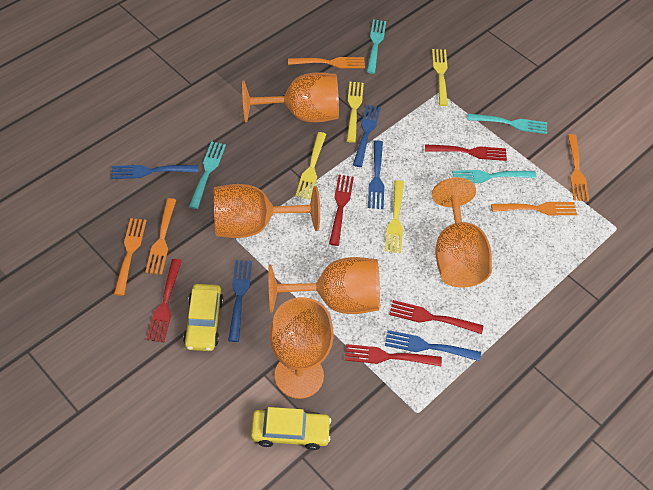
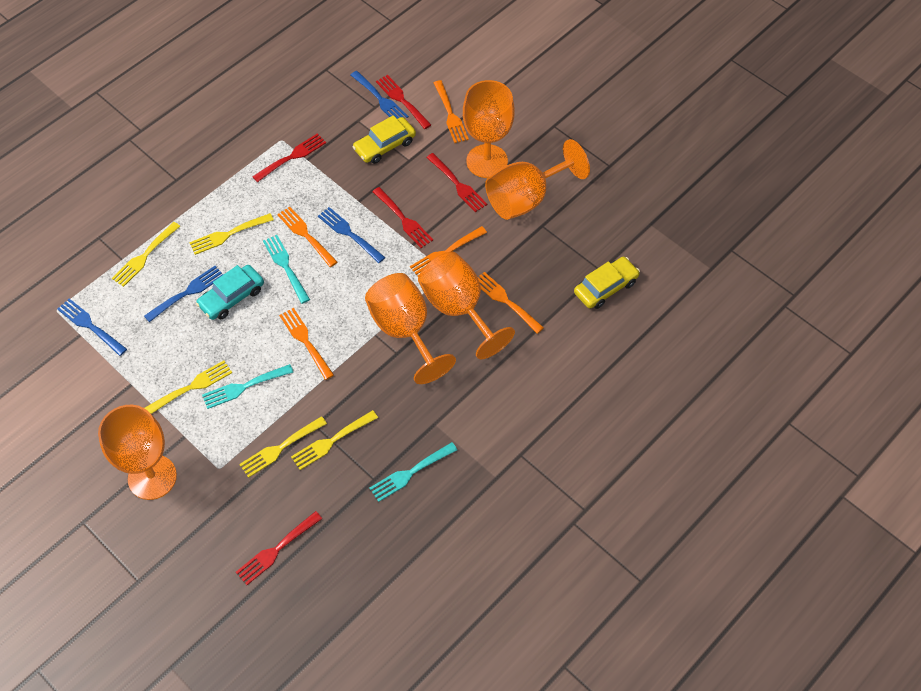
blue fork: [111,165,198,179] [228,260,252,342] [353,105,381,167] [368,140,384,209] [385,330,481,361] = 5 -> [57,298,127,356] [144,266,223,322] [318,207,385,263] [351,71,409,119] = 4
turquoise car: none = 0 -> [196,265,264,320] = 1
turquoise fork: [189,141,226,209] [367,19,386,74] [452,170,536,183] [468,113,547,134] = 4 -> [202,364,293,409] [263,235,310,304] [369,442,457,502] = 3
yellow fork: [295,132,326,200] [347,82,364,143] [385,180,404,253] [432,49,448,106] = 4 -> [112,222,180,287] [145,361,232,414] [189,213,274,255] [239,416,327,478] [291,410,378,470] = 5

